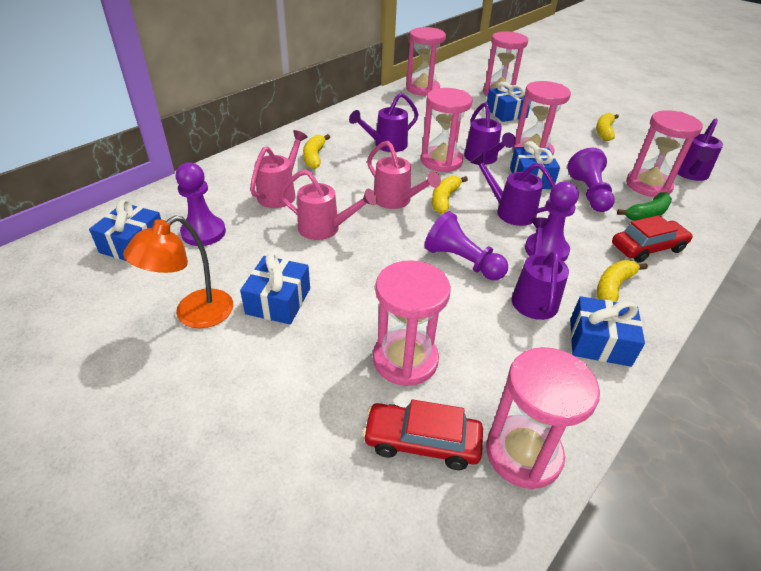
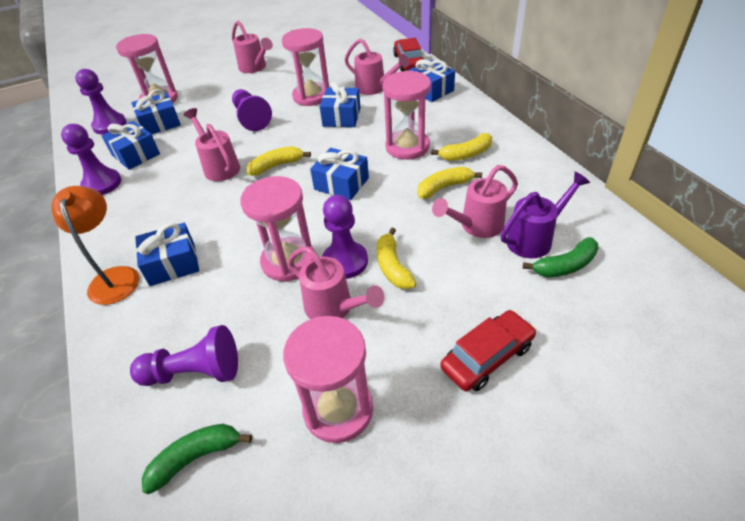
blue gift: [89,199,161,261] [240,253,310,324] [487,82,530,122] [510,141,560,189] [570,296,645,367] = 5 -> [102,121,160,170] [131,89,181,134] [135,223,199,286] [310,148,369,200] [320,82,361,127] [408,59,455,102] = 6
green banana: [617,192,672,221] = 1 -> [142,424,252,495] [523,237,598,278] = 2
pink hourglass: [373,260,451,386] [406,27,446,96] [421,88,472,172] [483,31,528,96] [486,347,600,489] [512,81,571,155] [626,110,703,197] = 7 -> [116,34,178,103] [240,176,314,282] [282,28,329,106] [283,316,373,443] [382,71,431,160] = 5
pink watering can: [250,130,308,208] [280,169,377,240] [367,141,441,209] = 3 -> [184,108,240,181] [232,21,273,73] [288,247,384,319] [345,38,409,95] [432,165,518,238] = 5
purple pawn: [176,162,226,246] [424,211,508,280] [525,182,579,262] [567,148,615,212] = 4 -> [61,124,121,195] [75,69,127,134] [130,325,238,386] [232,89,272,131] [322,195,368,279] = 5
purple watering can: [349,93,418,152] [464,102,516,165] [470,153,555,226] [512,218,569,320] [677,119,723,181] = 5 -> [501,172,590,258] = 1

